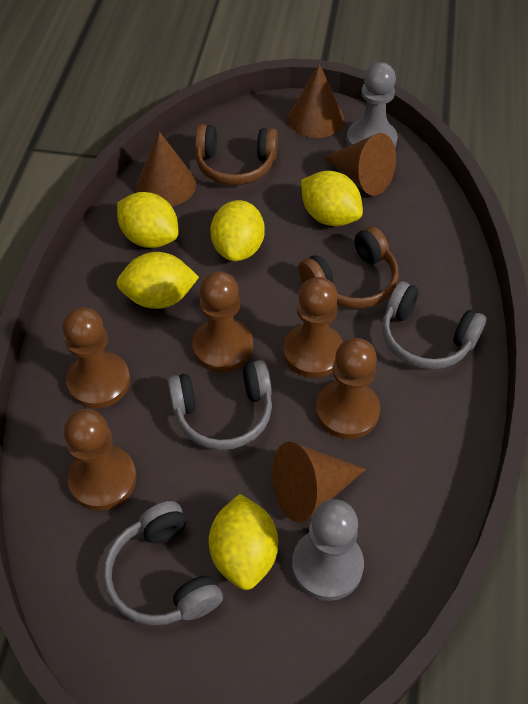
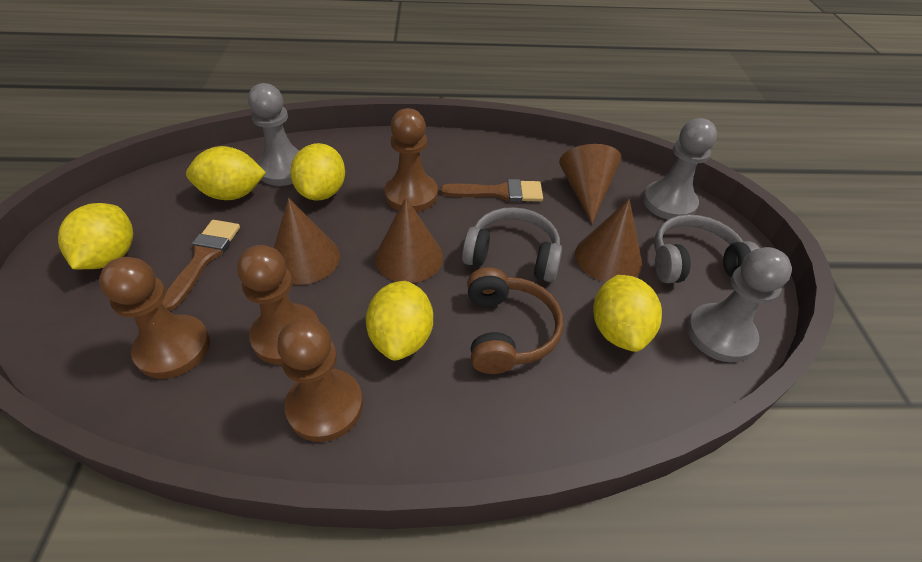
brown brush: none = 0 -> [162,220,240,311] [440,179,543,202] = 2
brown headphones: [195,124,278,185] [298,226,399,309] = 2 -> [467,267,563,374] = 1
brown pawn: [63,307,130,409] [64,409,137,511] [192,271,253,372] [283,277,343,378] [316,338,380,439] = 5 -> [99,257,210,379] [237,245,319,365] [277,318,363,442] [385,108,438,212] = 4
grey headphones: [103,501,223,626] [167,360,272,450] [382,281,486,369] = 3 -> [462,207,562,282] [654,214,759,283] = 2
grey pawn: [292,499,364,601] [347,62,398,147] = 2 -> [248,83,300,186] [643,118,717,220] [687,247,792,362] = 3

